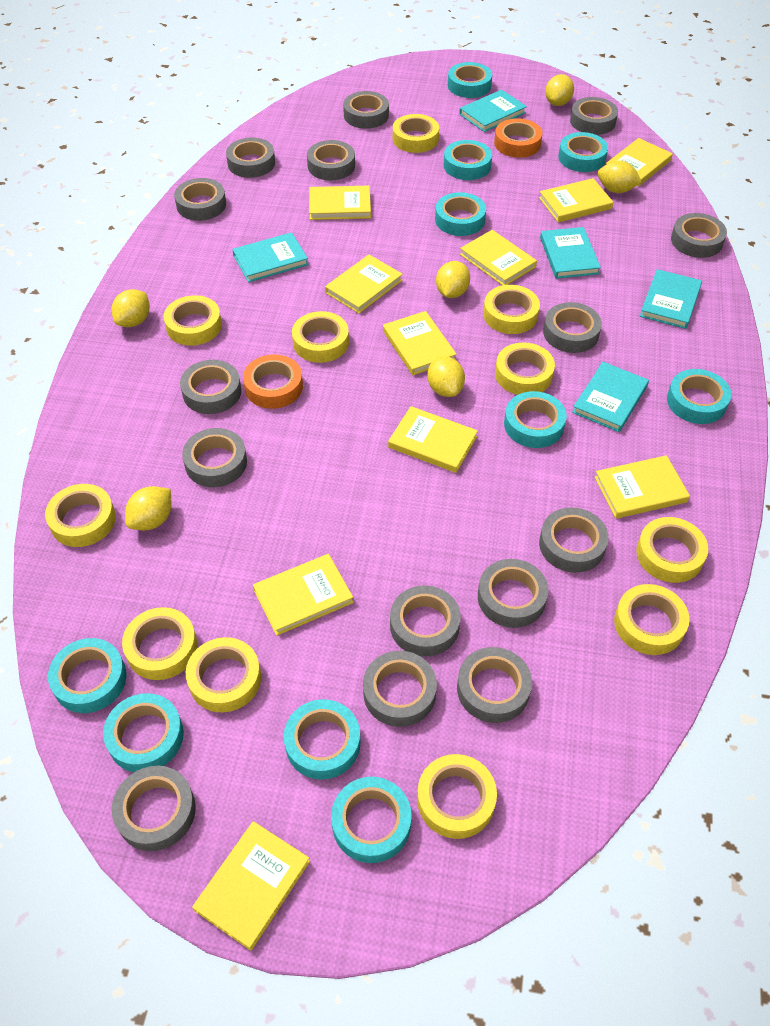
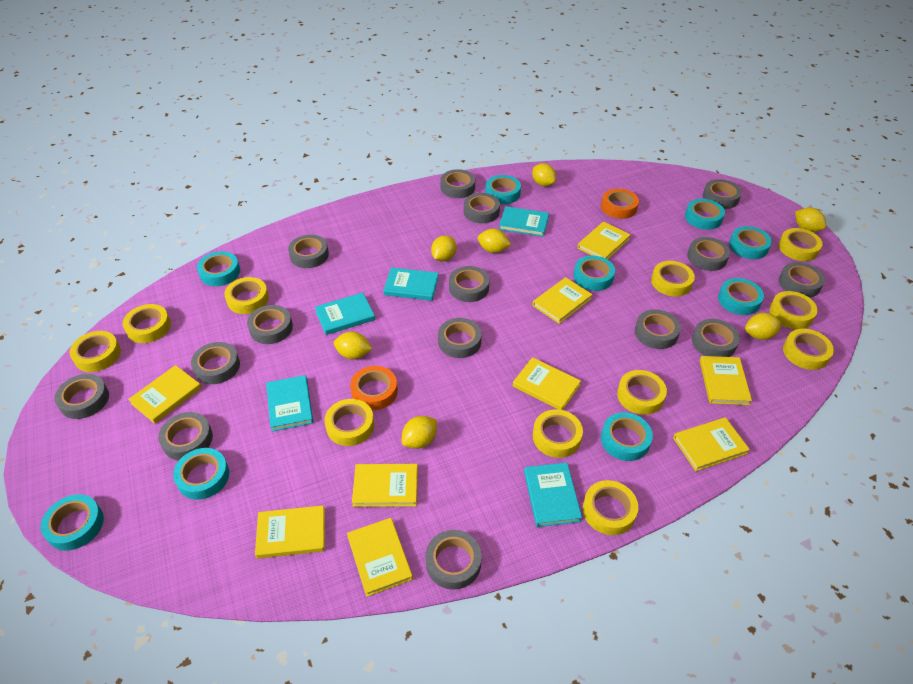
turquoise tape: [48,638,127,713] [103,693,184,772] [284,699,361,780] [331,777,412,863] [435,192,486,236] [444,140,492,180] [448,62,492,98] [504,391,567,448] [558,132,608,172] [667,369,731,424] = 10 -> [40,494,104,551] [173,448,229,500] [197,251,240,286] [485,175,521,204] [573,256,615,291] [601,412,653,461] [685,199,725,230] [718,278,764,315] [729,226,772,259] = 9
yellow book: [192,821,310,951] [253,554,354,636] [309,186,371,220] [325,255,403,313] [383,311,457,375] [388,406,478,473] [460,230,537,285] [539,178,613,222] [595,455,690,519] [606,138,673,186] = 10 -> [128,365,201,424] [255,505,325,559] [347,518,413,597] [352,464,418,507] [513,357,581,410] [533,277,593,324] [577,221,631,260] [673,417,750,471] [700,356,752,405] = 9
yellow lemon: [112,289,150,327] [125,486,171,530] [427,356,465,397] [436,261,470,298] [545,74,574,106] [598,160,642,193] = 6 -> [334,331,372,359] [402,416,437,449] [431,235,456,261] [478,229,511,253] [532,163,556,186] [745,313,782,340] [795,208,826,232] = 7

